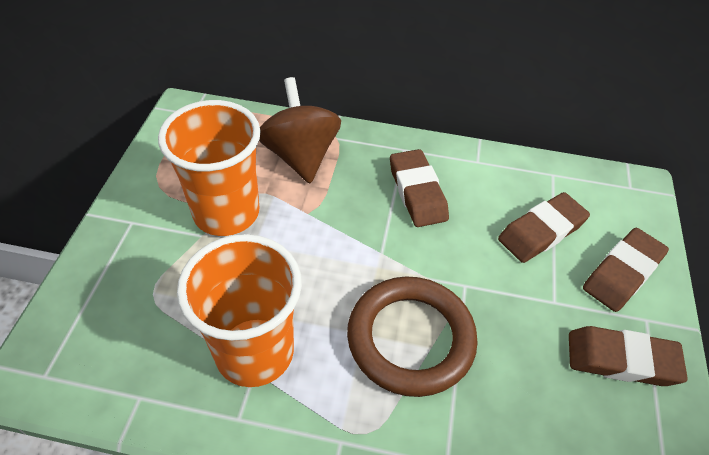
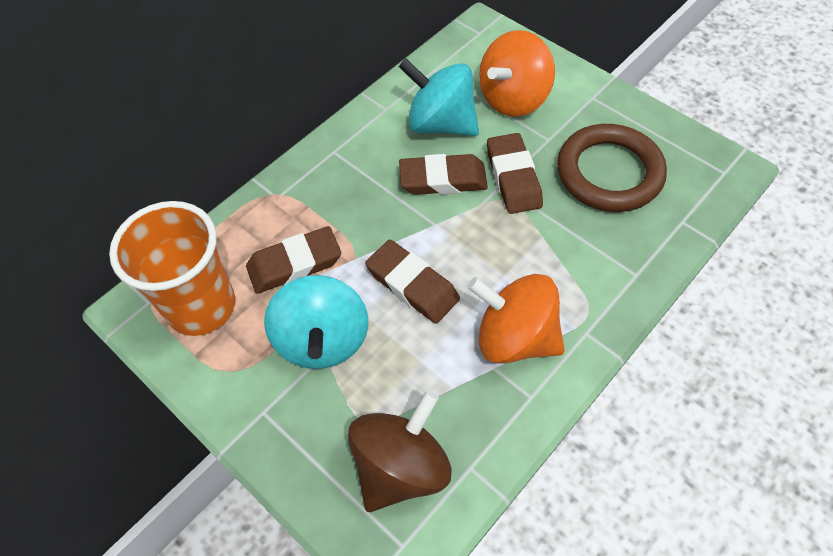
orange cup: [158,100,261,236] [177,234,302,387] = 2 -> [109,201,235,336] = 1
orange spinning top: none = 0 -> [467,274,565,364] [479,30,555,117] = 2
turquoise spinning top: none = 0 -> [264,275,368,369] [399,59,479,136] = 2

